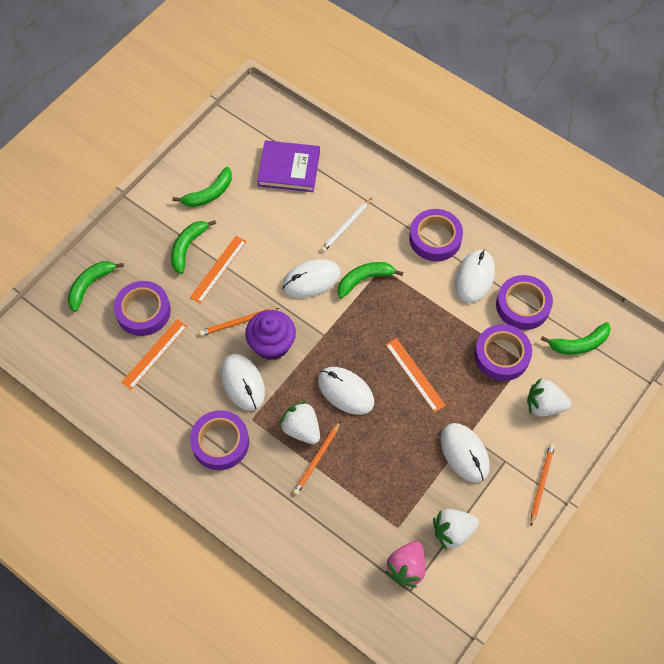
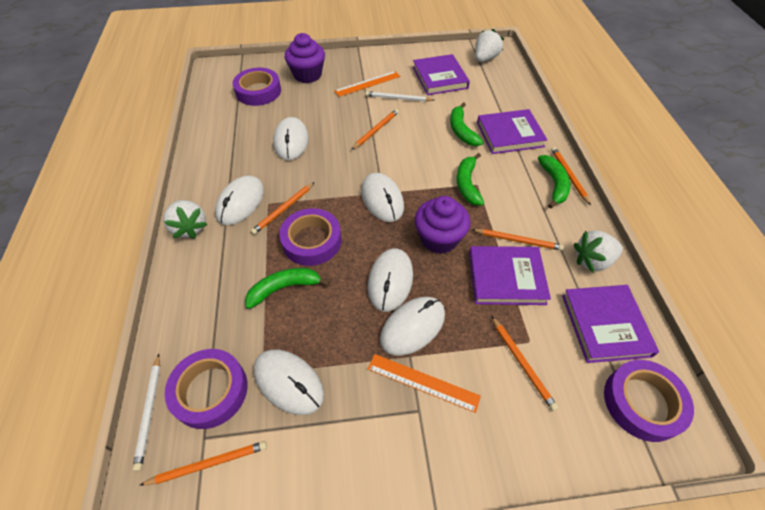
green banana: [67,261,124,312] [171,220,216,274] [172,167,232,207] [338,262,403,298] [541,322,611,355] = 5 -> [245,268,330,309] [450,102,483,146] [456,153,484,205] [538,155,571,209] = 4
orange pencil: [199,308,279,336] [293,421,341,495] [530,444,555,526] = 3 -> [140,441,267,485] [251,182,315,235] [351,109,399,150] [472,229,564,251] [491,316,558,411] [551,147,591,205] = 6
orange ruler: [121,319,187,390] [190,236,247,304] [386,338,446,413] = 3 -> [334,71,401,97] [368,354,481,413] = 2
pink strawberry: [385,541,426,588] = 1 -> none = 0
purple book: [257,140,320,192] = 1 -> [413,54,470,95] [469,246,551,305] [477,109,548,154] [562,285,659,363] = 4
purple cupcake: [245,310,296,360] = 1 -> [285,33,325,83] [415,196,470,254] = 2
purple tape: [114,281,171,336] [190,410,249,470] [409,209,463,261] [474,324,532,381] [496,275,553,330] = 5 -> [165,349,248,429] [233,68,281,106] [279,208,342,266] [604,360,694,442] = 4
white mouse: [221,354,265,411] [282,259,341,298] [318,367,374,415] [441,423,490,483] [455,250,495,303] = 5 -> [215,175,264,225] [253,350,324,415] [273,117,309,160] [361,173,404,222] [368,248,413,312] [380,297,445,356] = 6
white pencil: [321,198,372,252] = 1 -> [133,354,160,471] [365,91,434,102] = 2

